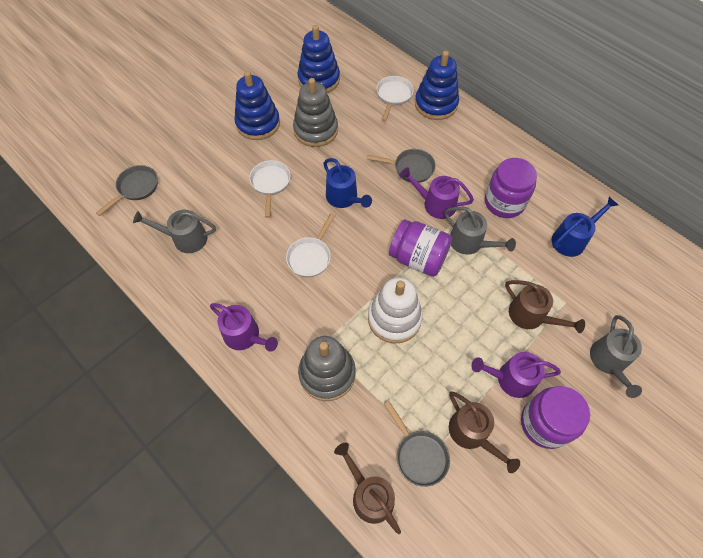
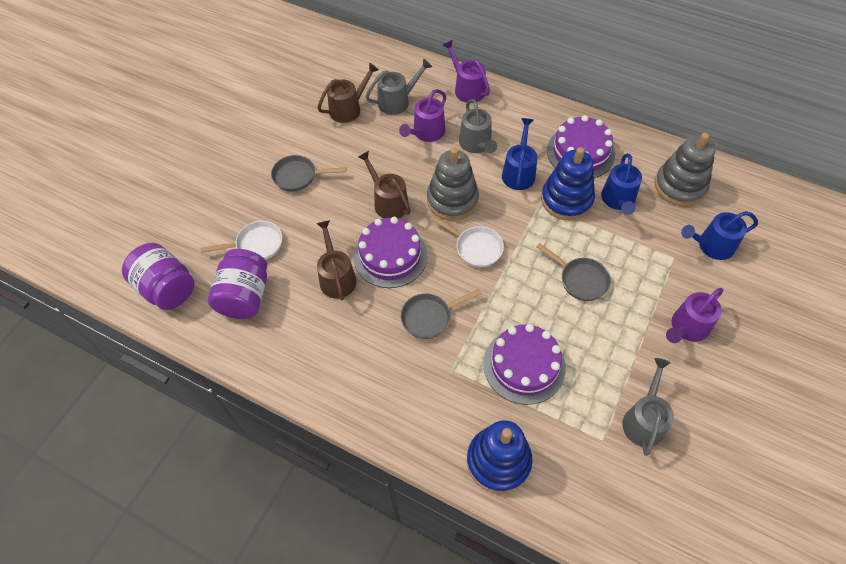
blue stacking toy: [234,71,280,140] [297,25,340,93] [415,51,459,120] = 3 -> [467,420,532,494] [541,147,595,221] = 2
blue watering can: [323,158,372,208] [552,197,618,257] = 2 -> [502,118,537,190] [601,153,642,215] [681,211,758,260] = 3
purple cake: none = 0 -> [354,217,428,288] [483,324,566,405] [547,115,615,178] = 3
purple jar: [389,219,452,277] [485,158,537,218] [521,386,590,449] = 3 -> [122,243,195,310] [208,249,267,319] = 2
white pan: [249,160,291,218] [286,213,335,277] [376,76,414,121] = 3 -> [200,221,282,260] [431,216,504,267] = 2
white stacking toy: [368,277,423,343] = 1 -> none = 0

